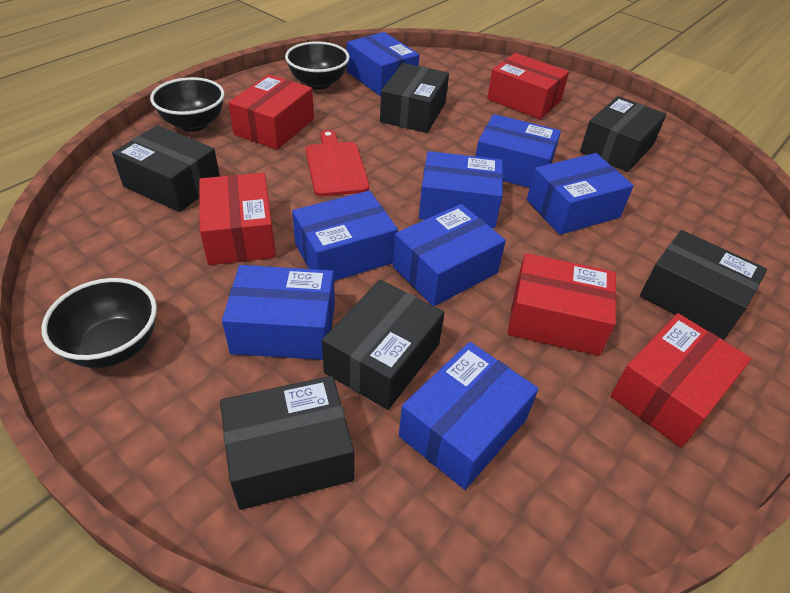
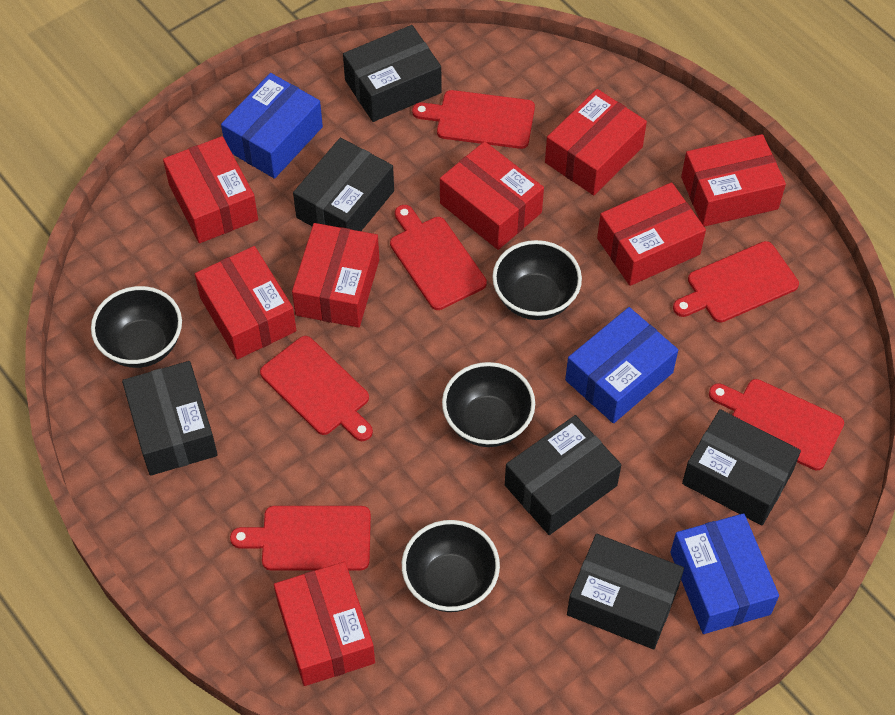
black bowl: [41,278,157,368] [150,77,224,132] [285,41,349,90] = 3 -> [91,286,182,368] [402,520,500,612] [442,362,535,447] [492,240,582,320] = 4
blue box: [222,265,335,360] [292,191,398,281] [347,32,419,96] [393,204,506,306] [399,342,538,490] [419,151,503,228] [476,114,561,188] [527,153,634,235] = 8 -> [221,73,323,179] [565,307,678,423] [670,513,779,634] = 3
red box: [199,173,276,265] [228,74,314,150] [487,53,569,119] [508,253,617,356] [611,313,752,447] = 5 -> [163,136,258,243] [195,246,296,359] [274,562,375,686] [292,223,379,328] [440,141,544,250] [545,89,647,195] [597,182,706,286] [681,134,786,227] = 8
red cutting board: [306,130,369,196] = 1 -> [230,506,371,570] [260,336,373,441] [390,205,487,310] [412,90,535,149] [673,241,799,323] [709,379,844,470] = 6

